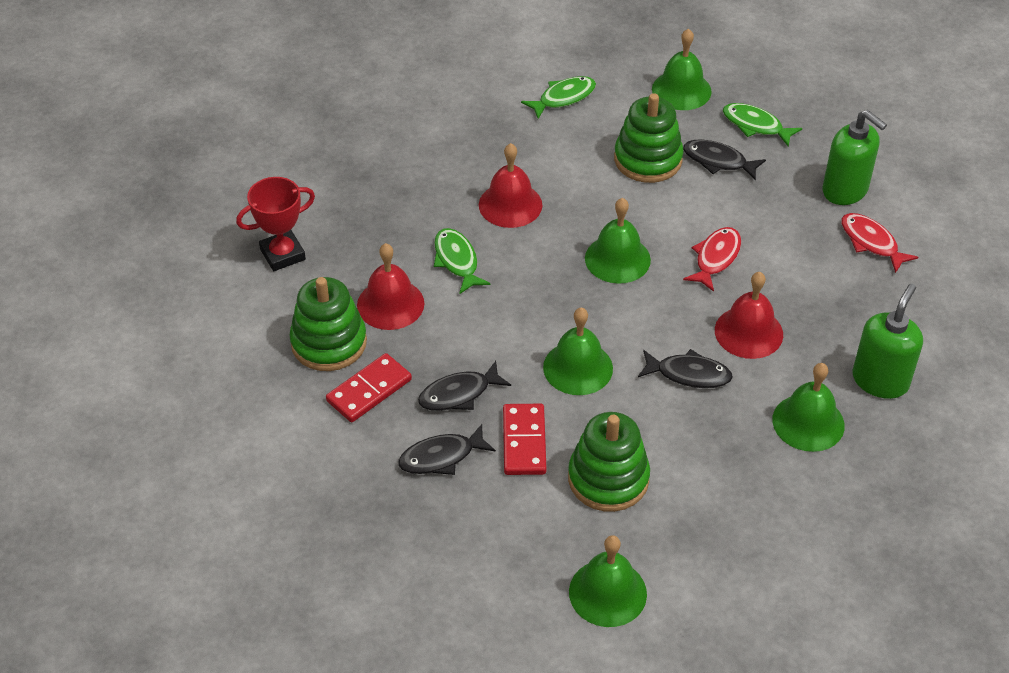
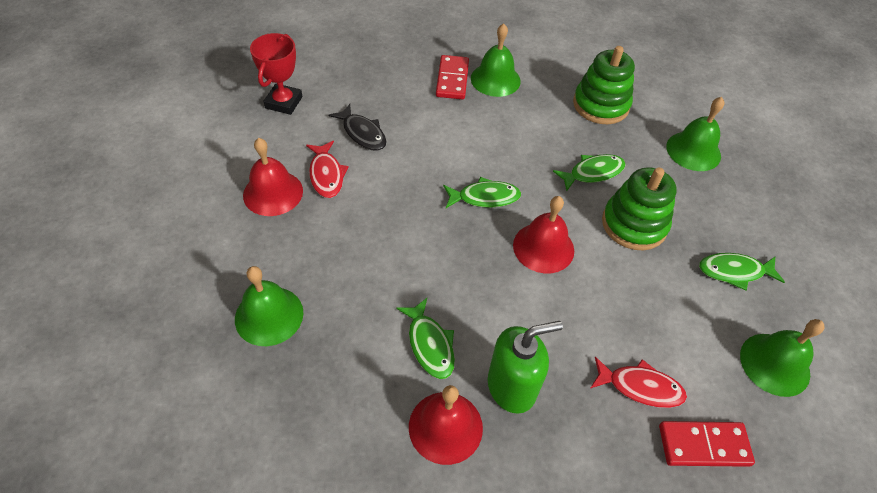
black fish: [398,424,496,475] [418,361,511,411] [638,349,733,388] [683,139,766,181] = 4 -> [328,104,387,151] = 1
green bell: [543,308,613,395] [569,535,647,627] [585,198,651,284] [652,28,712,110] [772,363,845,452] = 5 -> [235,266,303,346] [471,23,521,97] [666,97,725,171] [740,319,825,397] = 4
green fish: [434,228,490,294] [521,76,596,119] [723,103,802,147] = 3 -> [396,298,455,379] [443,177,521,208] [553,154,626,191] [699,253,785,290] = 4
green soap dispenser: [823,110,887,205] [852,284,923,399] = 2 -> [488,321,563,414] = 1
green stacking toy: [289,277,367,371] [568,412,650,512] [614,93,684,183] = 3 -> [573,46,635,124] [602,167,677,250] = 2

